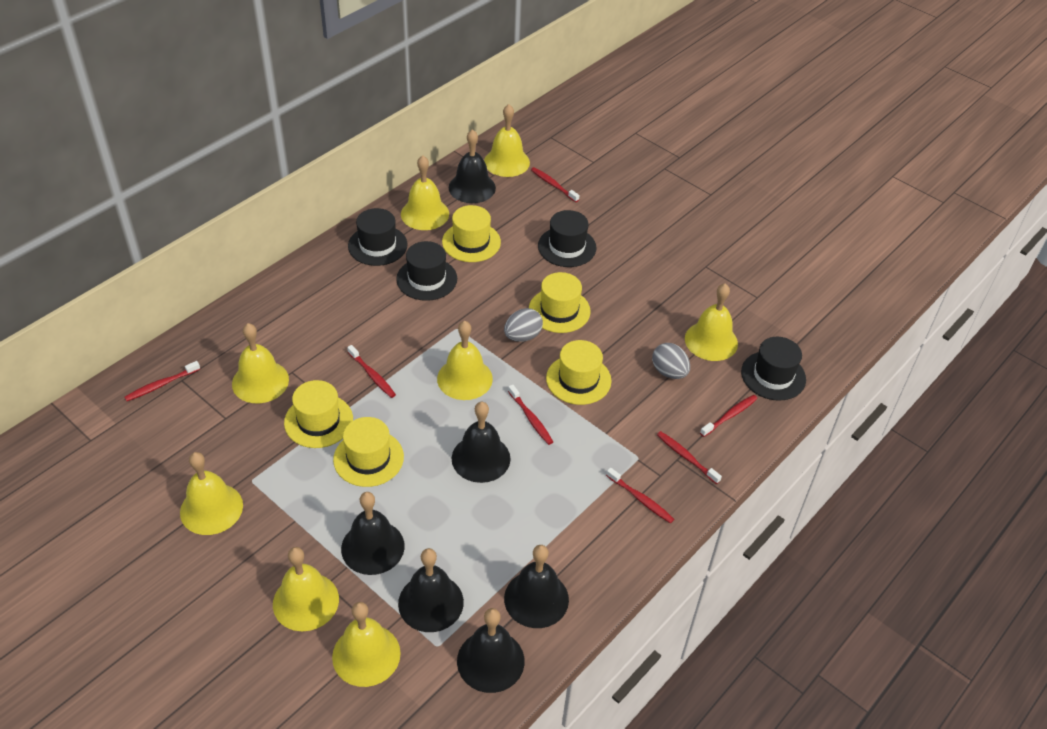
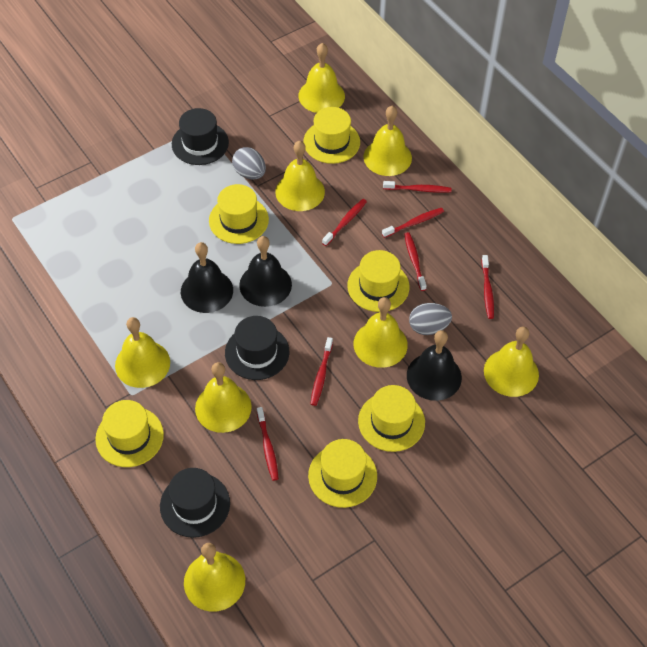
black bell: [341,492,405,575] [398,548,464,632] [448,129,496,203] [452,402,511,483] [457,608,525,693] [504,545,569,628] = 6 -> [181,242,233,313] [239,236,292,307] [407,330,462,401] = 3
black hat: [348,208,407,266] [396,241,457,301] [538,210,596,267] [741,337,806,401] = 4 -> [160,468,230,538] [172,108,229,165] [225,316,289,380] = 3
yellow hat: [284,380,353,448] [333,417,404,487] [442,205,501,262] [529,272,591,333] [546,340,612,405] = 5 -> [95,400,164,467] [209,184,269,244] [303,107,360,164] [308,439,377,508] [347,250,409,312] [358,385,425,452] = 6

